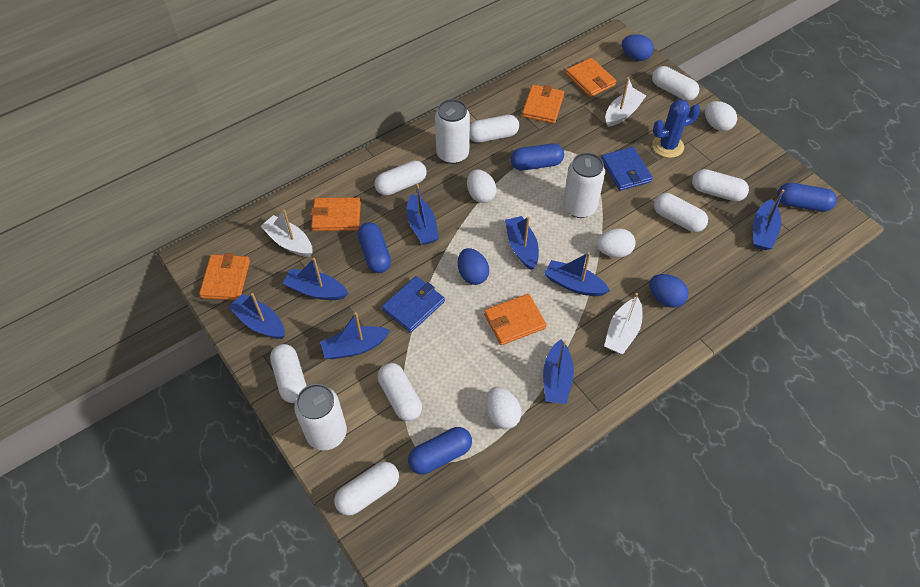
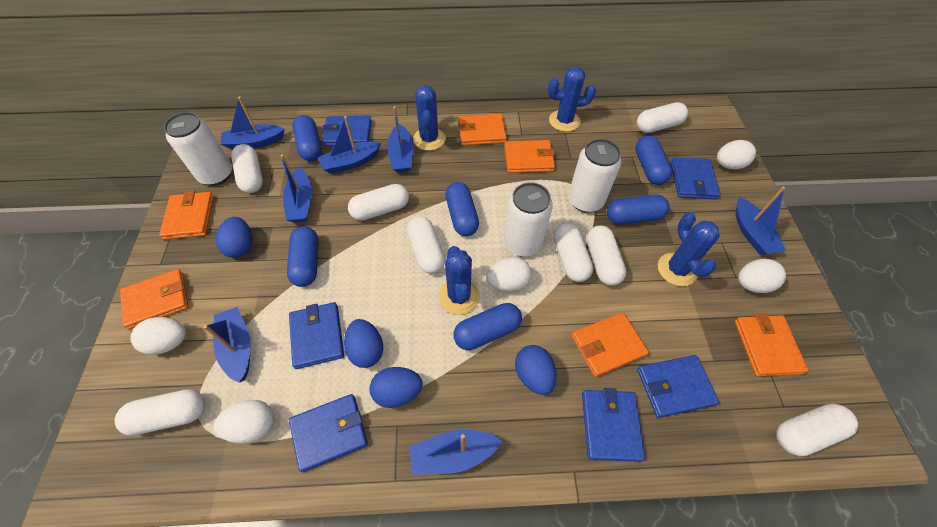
blue boat: [229,293,285,339] [283,258,348,300] [320,312,391,360] [407,184,439,245] [505,216,539,270] [543,339,574,404] [544,252,610,296] [753,189,785,250] = 8 -> [203,307,251,383] [221,97,285,150] [280,154,312,223] [318,116,381,174] [387,106,414,173] [409,429,502,475] [735,187,786,255] = 7
blue cactus: [652,99,701,158] = 1 -> [413,85,446,151] [439,246,480,315] [548,67,596,132] [658,212,720,286] = 4
blue capsule: [358,222,391,273] [408,427,472,474] [511,144,564,170] [777,183,837,212] = 4 -> [287,226,318,287] [292,115,322,161] [445,182,479,236] [453,303,522,350] [607,195,669,225] [635,136,672,185] = 6
blue egg: [458,248,489,285] [622,34,654,61] [649,274,689,308] = 3 -> [216,217,252,258] [344,319,383,368] [370,367,422,408] [515,345,557,395] = 4
blue wallet: [382,276,445,333] [601,147,653,191] = 2 -> [289,302,344,369] [289,394,368,472] [322,116,371,146] [582,388,645,462] [637,355,719,418] [670,157,721,199] = 6
orange wallet: [199,253,250,300] [311,197,361,231] [484,294,547,345] [522,85,564,124] [566,58,616,97] = 5 -> [120,269,189,330] [159,191,214,240] [459,114,507,146] [504,140,555,173] [571,312,649,377] [734,313,808,377] = 6
white boat: [260,209,313,257] [604,293,642,354] [605,77,646,127] = 3 -> none = 0
white egg: [467,169,497,203] [486,387,521,429] [596,228,636,258] [705,101,737,131] = 4 -> [130,317,186,355] [214,400,274,443] [487,257,532,291] [717,140,756,169] [738,259,786,293] = 5

